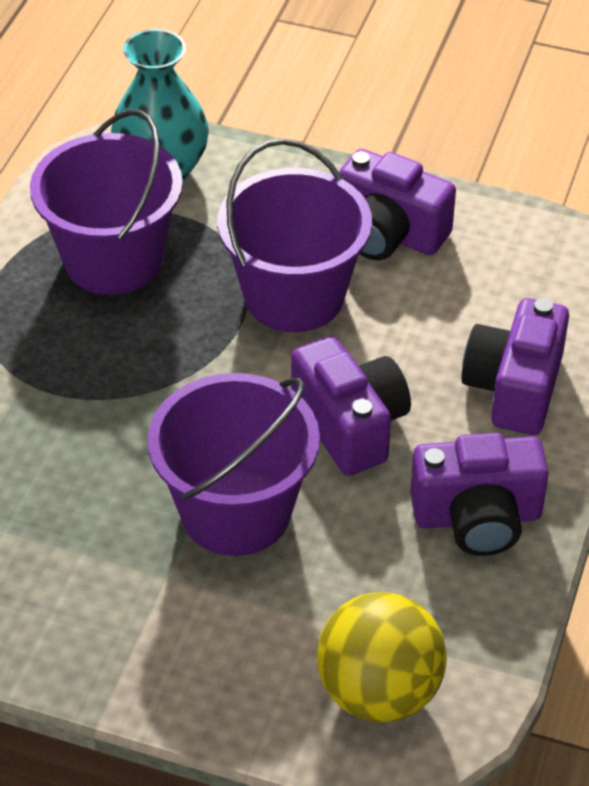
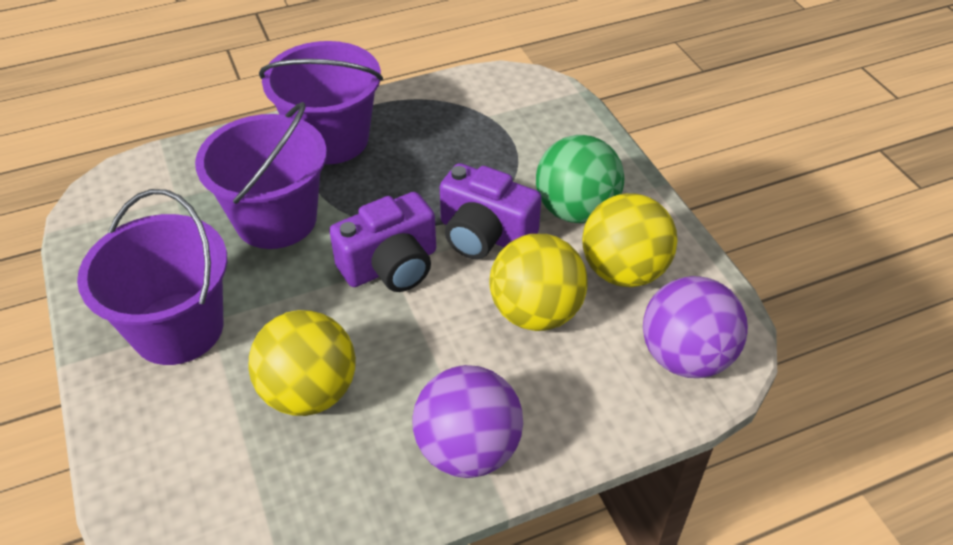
green ball: none = 0 -> [536,135,624,223] = 1
purple ball: none = 0 -> [412,365,523,478] [643,276,748,378] = 2
purple camera: [291,336,411,476] [339,149,456,260] [410,433,549,556] [461,298,569,435] = 4 -> [329,192,436,292] [440,163,541,259] = 2
turquoise vase: [111,29,209,182] = 1 -> none = 0
yellow ball: [317,592,447,722] = 1 -> [248,310,356,416] [489,234,588,331] [582,193,677,287] = 3

